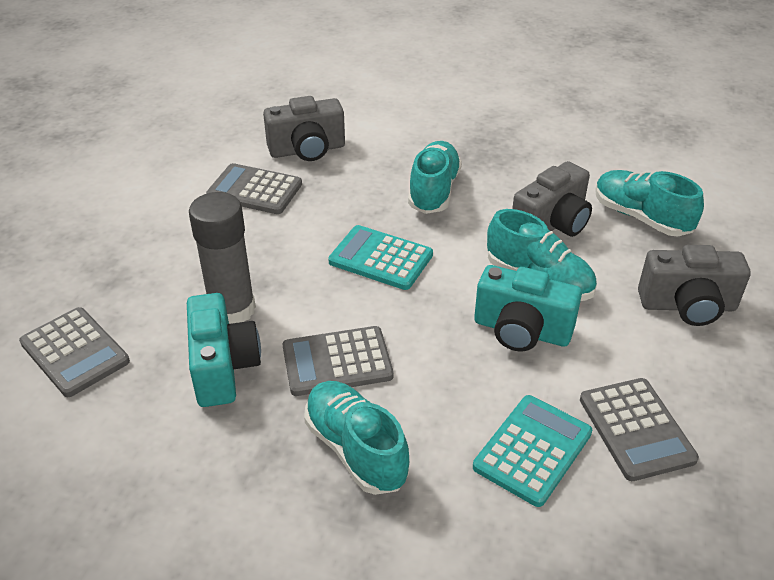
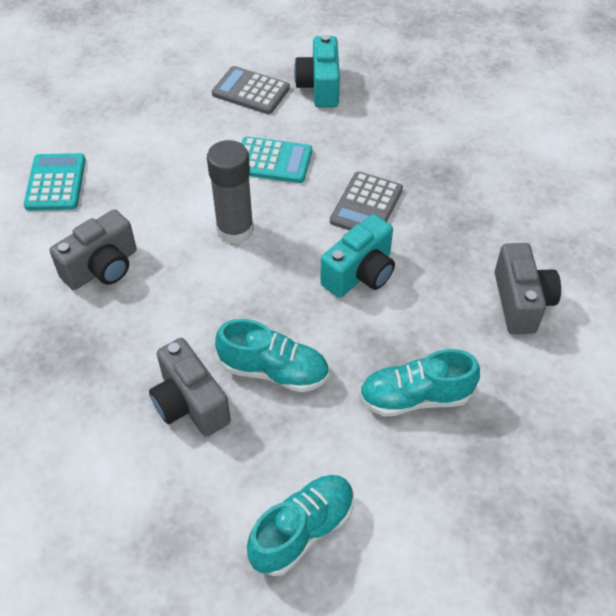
grey calculator: [19,307,130,397] [206,163,302,214] [283,326,394,396] [580,378,699,481] = 4 -> [212,66,290,114] [330,171,403,231] = 2
turquoise shoe: [304,381,409,495] [408,141,462,214] [487,209,597,301] [595,170,704,236] = 4 -> [215,319,329,392] [247,475,354,576] [359,349,480,417] = 3

